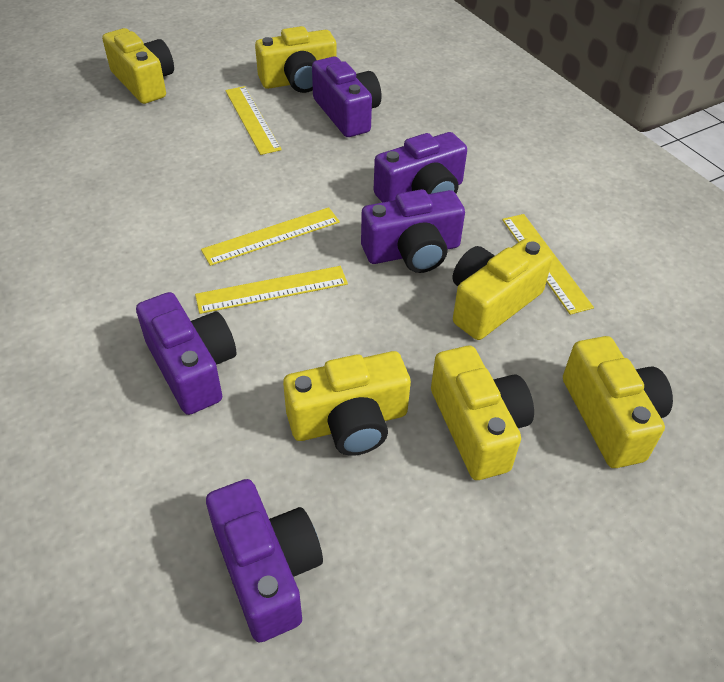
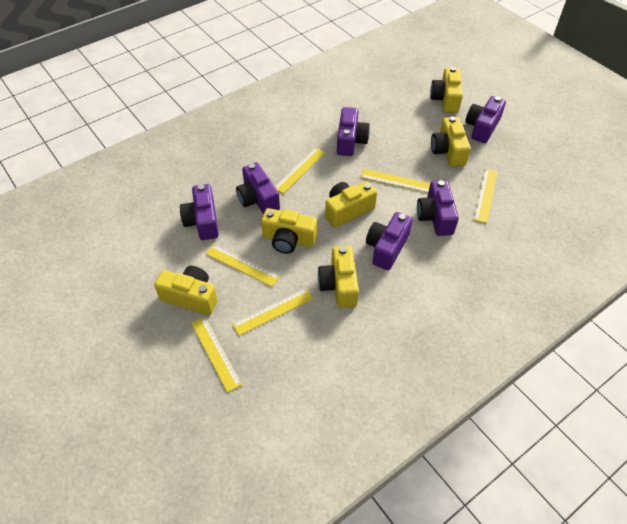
purple camera: [136,292,236,415] [206,479,323,643] [312,56,382,137] [361,189,465,273] [374,132,467,203] = 5 -> [180,184,219,240] [236,162,280,215] [337,107,370,156] [366,212,412,270] [417,180,459,236] [465,96,506,143] = 6
yellow ruler: [195,266,348,314] [201,207,340,266] [225,86,282,155] [502,214,594,315] = 4 -> [191,316,242,393] [206,244,280,287] [232,288,314,336] [275,148,325,194] [361,169,430,193] [474,169,497,223] = 6

